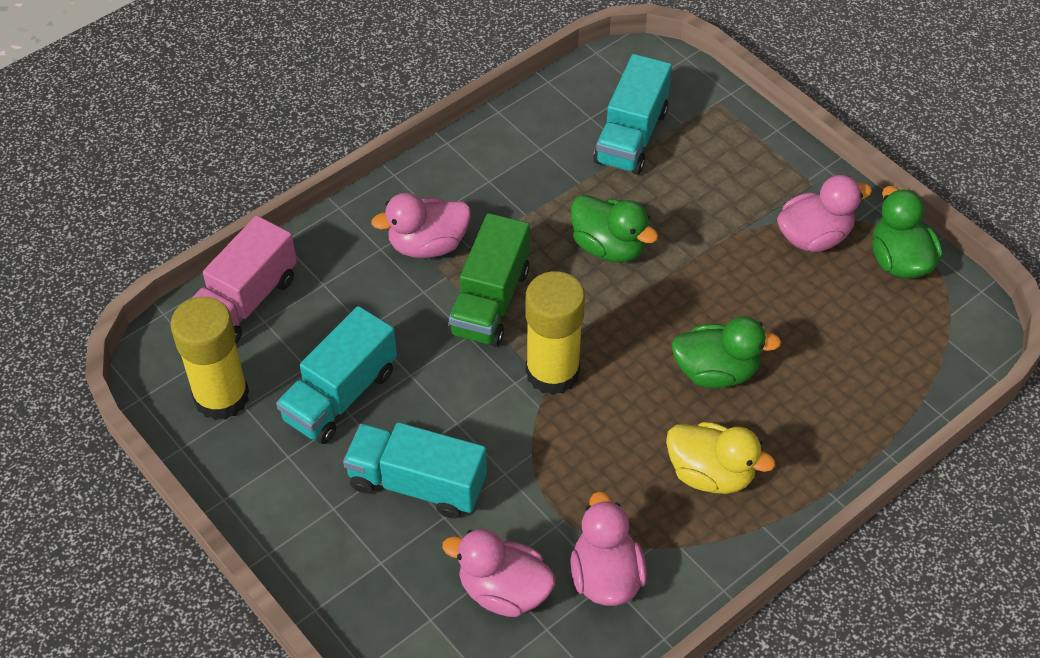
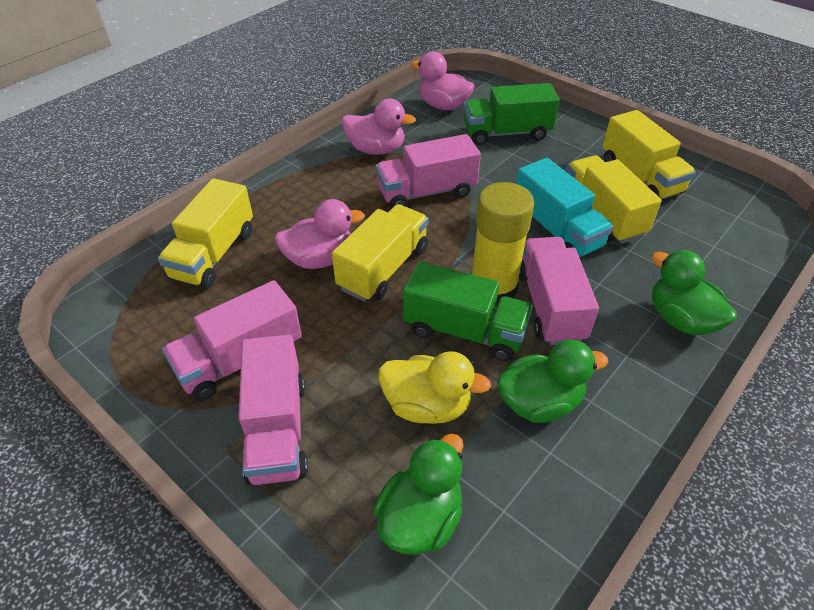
green truck: [448,213,530,347] = 1 -> [403,261,533,362] [464,83,560,145] = 2
pink duck: [371,193,471,258] [442,529,556,617] [570,491,647,606] [777,175,872,252] = 4 -> [275,199,365,269] [342,99,416,155] [411,52,475,110] = 3
pink truck: [191,216,297,344] = 1 -> [162,280,302,401] [239,334,308,485] [376,134,481,209] [519,237,599,345] = 4
turquoise truck: [276,306,397,444] [343,422,487,519] [594,54,672,175] = 3 -> [516,158,614,258] = 1
yellow glue stick: [170,297,249,420] [525,271,585,395] = 2 -> [472,182,534,305] = 1
yellow truck: none = 0 -> [158,178,253,289] [332,204,428,302] [566,155,662,244] [602,110,696,200] = 4

